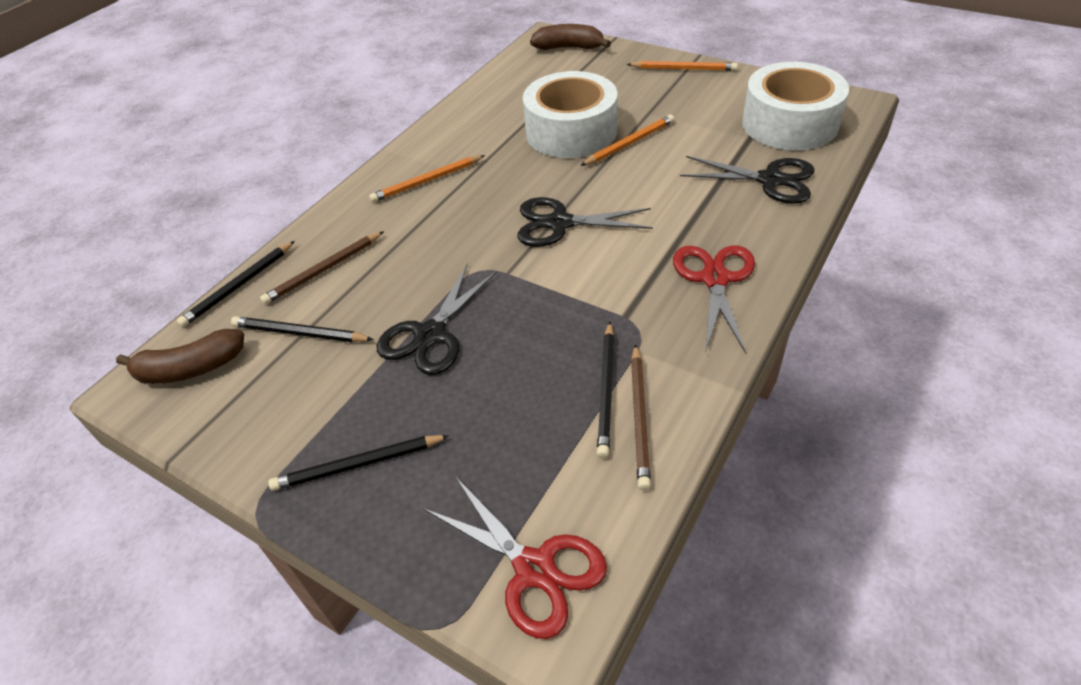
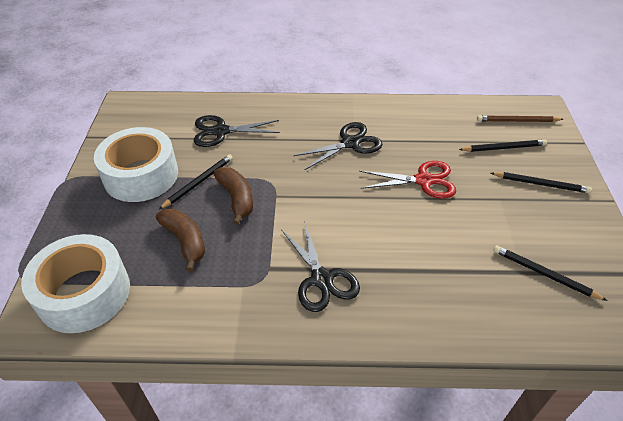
brown pencil: [260,231,384,305] [631,344,651,490] = 2 -> [477,115,563,122] = 1
orange pencil: [369,155,485,203] [580,115,674,166] [627,61,738,71] = 3 -> none = 0
red scissors: [423,476,607,639] [673,245,755,353] = 2 -> [359,161,456,199] = 1

